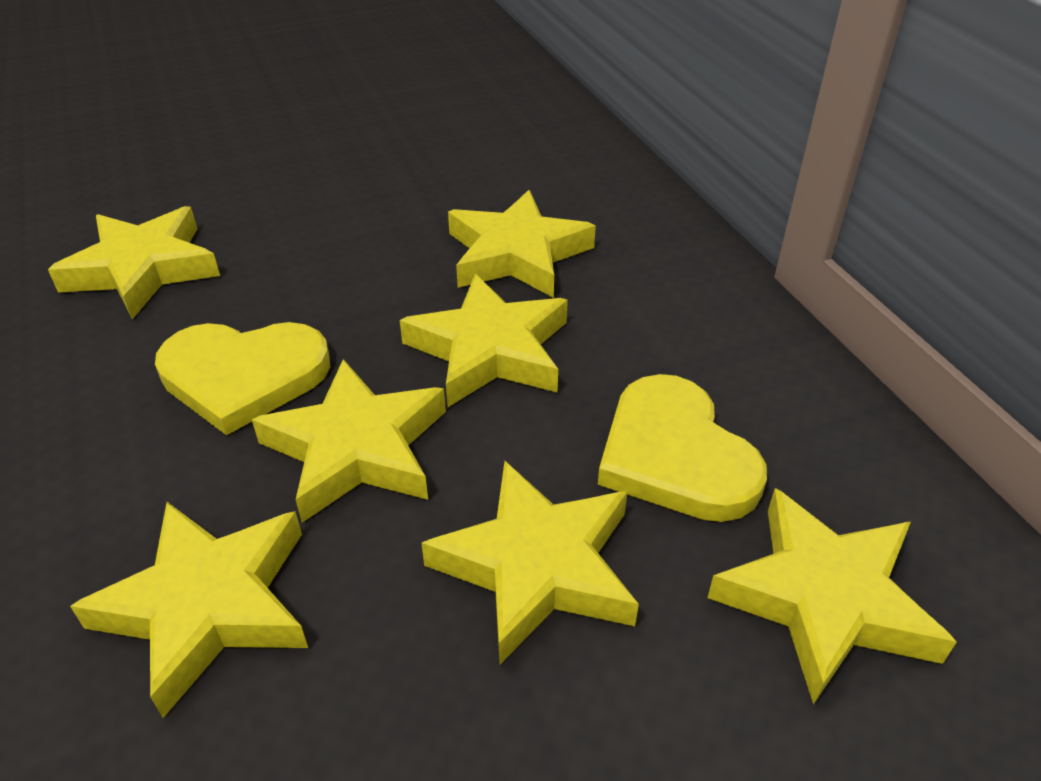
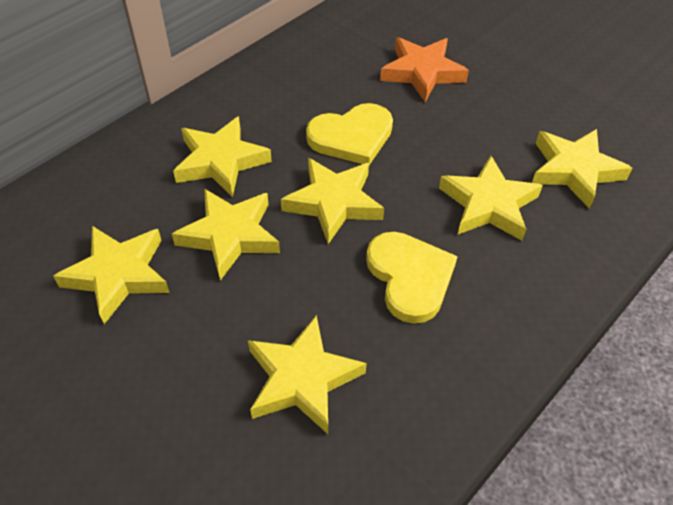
orange star: none = 0 -> [380,37,469,102] = 1

